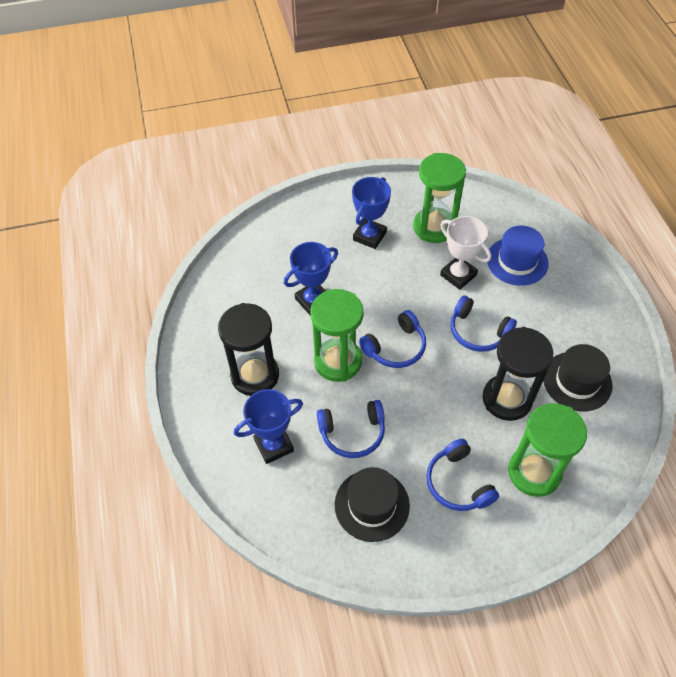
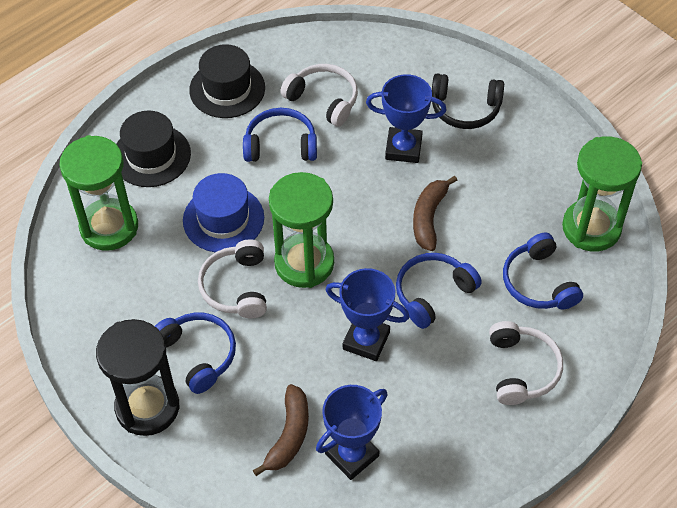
black headphones: none = 0 -> [432,74,504,129] = 1
black hourglass: [218,303,279,396] [483,327,553,421] = 2 -> [96,319,179,436] = 1
brown banana: none = 0 -> [253,384,309,476] [413,176,457,251] = 2
white headphones: none = 0 -> [198,239,267,318] [281,64,358,127] [489,321,563,405] = 3
white trophy: [440,216,491,290] = 1 -> none = 0

